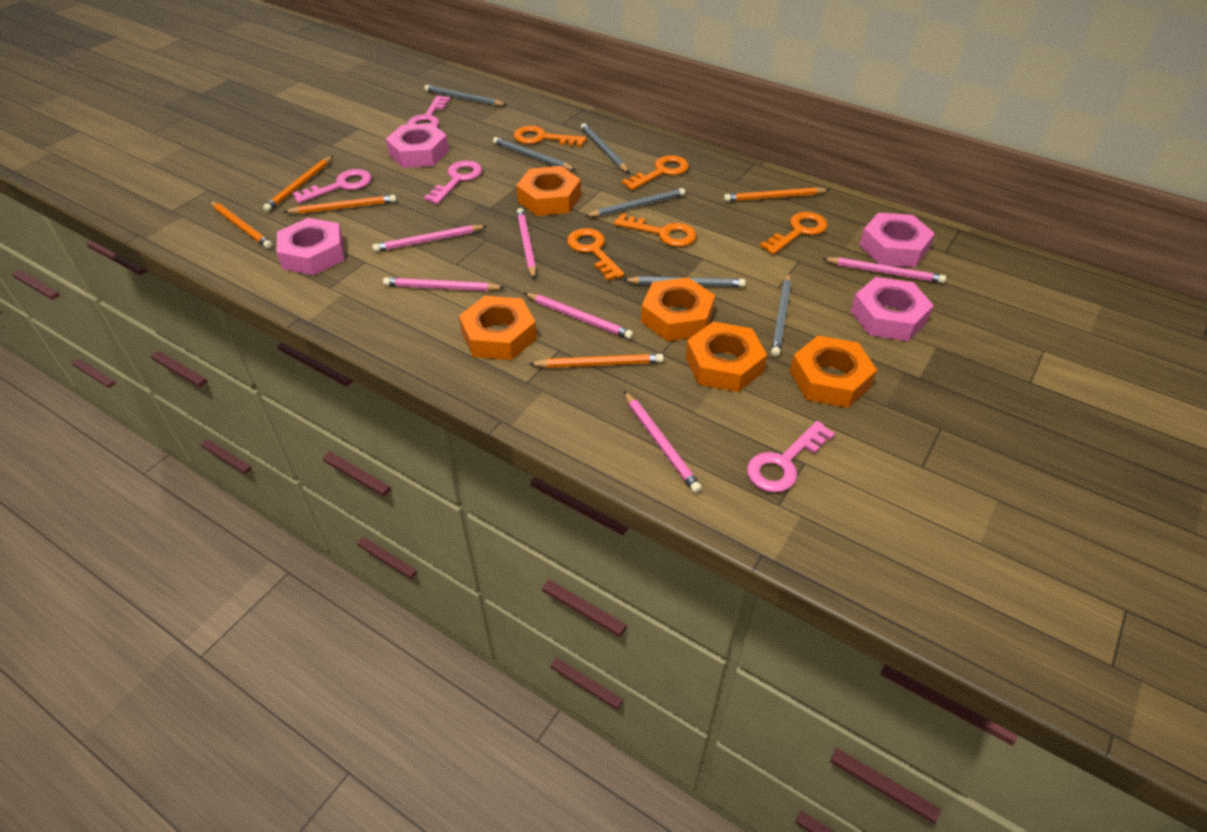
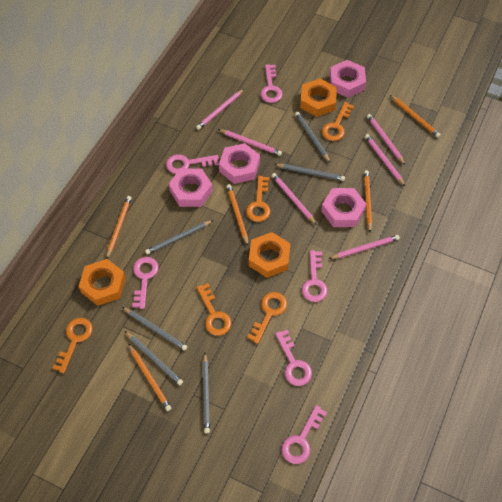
orange nut: [459,296,537,360] [516,166,581,216] [641,277,715,341] [686,321,767,392] [790,335,877,408] = 5 -> [79,259,126,306] [249,232,290,278] [300,78,337,117] = 3
pink key: [292,169,372,204] [407,95,451,127] [424,161,482,204] [747,421,835,493] = 4 -> [132,257,159,309] [166,154,219,174] [260,64,283,103] [275,330,312,386] [281,405,327,464] [302,250,328,302] = 6

